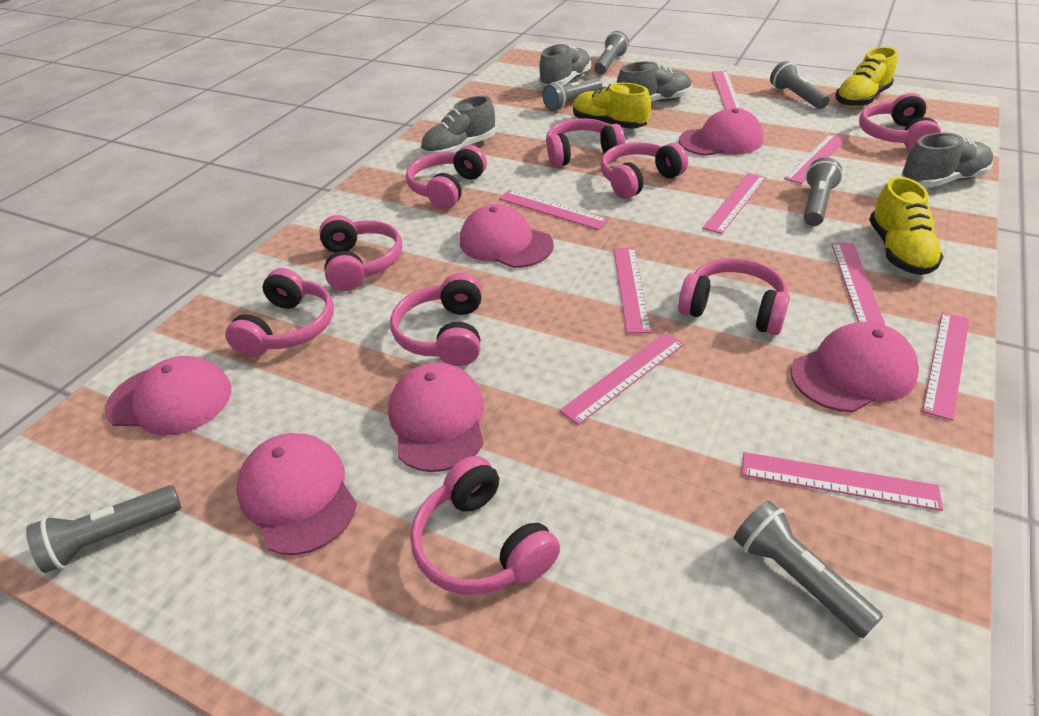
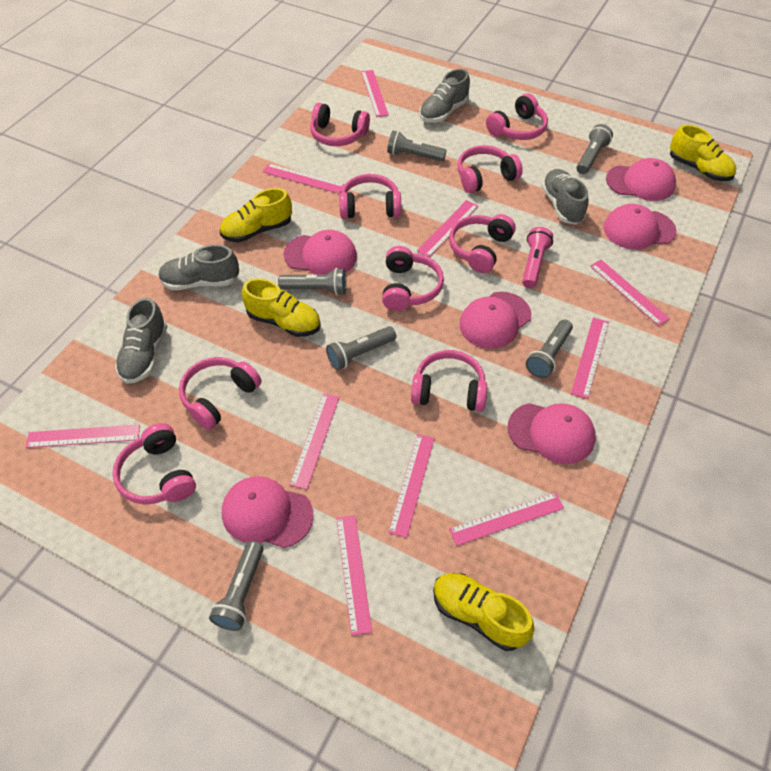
pink flashlight: none = 0 -> [522,227,553,288] = 1
pink ruler: [499,190,609,230] [559,332,684,425] [614,247,651,334] [703,173,766,234] [712,71,742,109] [742,452,943,511] [784,134,847,184] [831,243,886,326] [922,312,969,421] = 9 -> [26,424,140,448] [263,164,345,194] [290,393,340,490] [336,515,372,636] [361,70,389,117] [388,434,435,538] [417,200,478,257] [449,492,564,546] [571,317,609,399] [590,260,670,326] = 10
yellow shoe: [573,83,651,129] [835,47,898,107] [869,177,944,275] = 3 -> [220,188,292,242] [242,278,321,337] [433,573,534,651] [670,125,736,181] = 4

